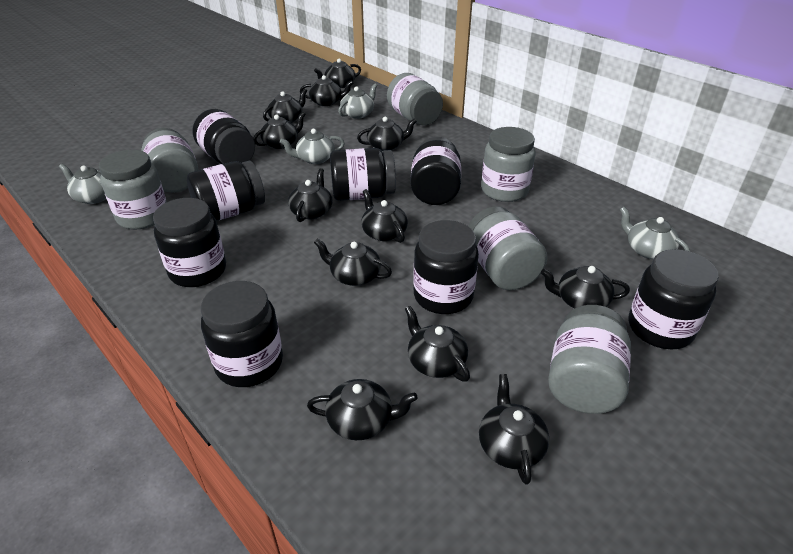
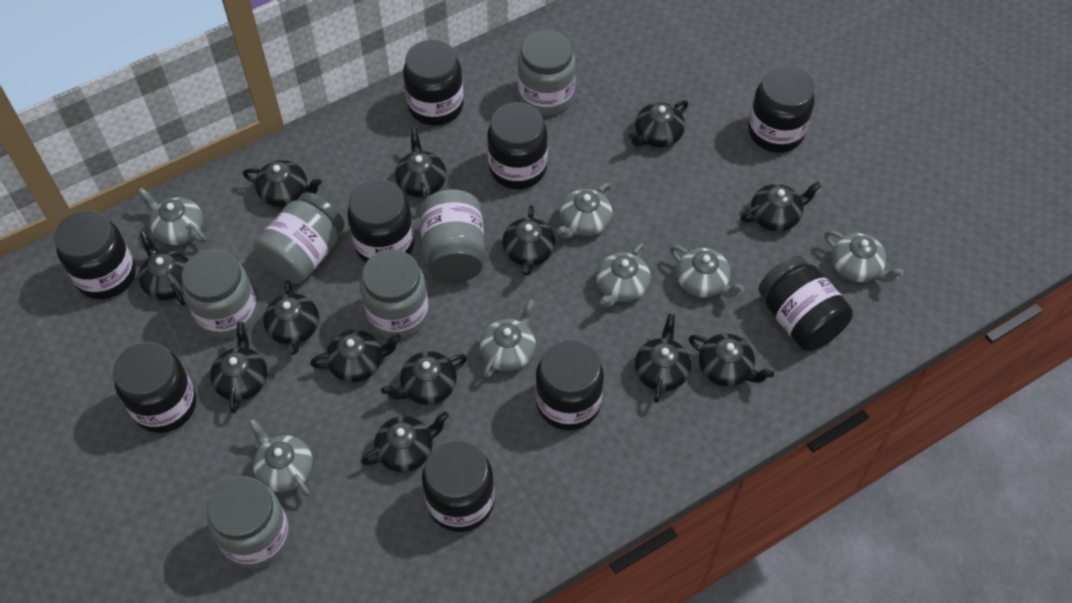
black jar: [153,198,226,287] [187,161,265,221] [193,109,255,164] [201,281,283,387] [330,148,396,201] [411,137,461,205] [413,220,479,314] [628,249,719,349] = 8 -> [54,210,136,299] [113,342,196,433] [347,179,414,263] [403,40,464,126] [422,440,495,532] [487,102,548,189] [536,339,604,430] [748,66,815,153] [758,256,853,351] = 9
black teapot: [253,112,306,149] [263,88,307,123] [288,168,332,222] [300,75,353,106] [307,379,418,440] [314,59,361,88] [314,239,392,286] [357,117,417,151] [361,189,408,243] [405,306,470,382] [479,374,549,485] [541,266,630,309] = 12 -> [138,232,189,306] [210,322,267,413] [243,160,322,207] [263,280,319,355] [310,330,401,383] [361,412,449,472] [381,351,467,405] [395,129,446,201] [502,205,555,276] [628,100,688,147] [634,314,691,403] [689,334,774,387] [741,182,821,231] = 13
grey teapot: [59,164,106,204] [280,129,345,164] [338,84,377,119] [620,207,690,259] = 4 -> [138,187,206,245] [248,419,313,497] [480,299,536,378] [557,183,612,239] [596,243,651,308] [670,245,745,298] [825,231,904,282] = 7

